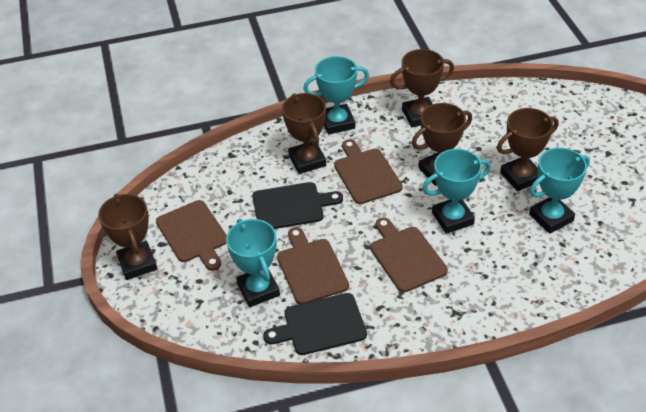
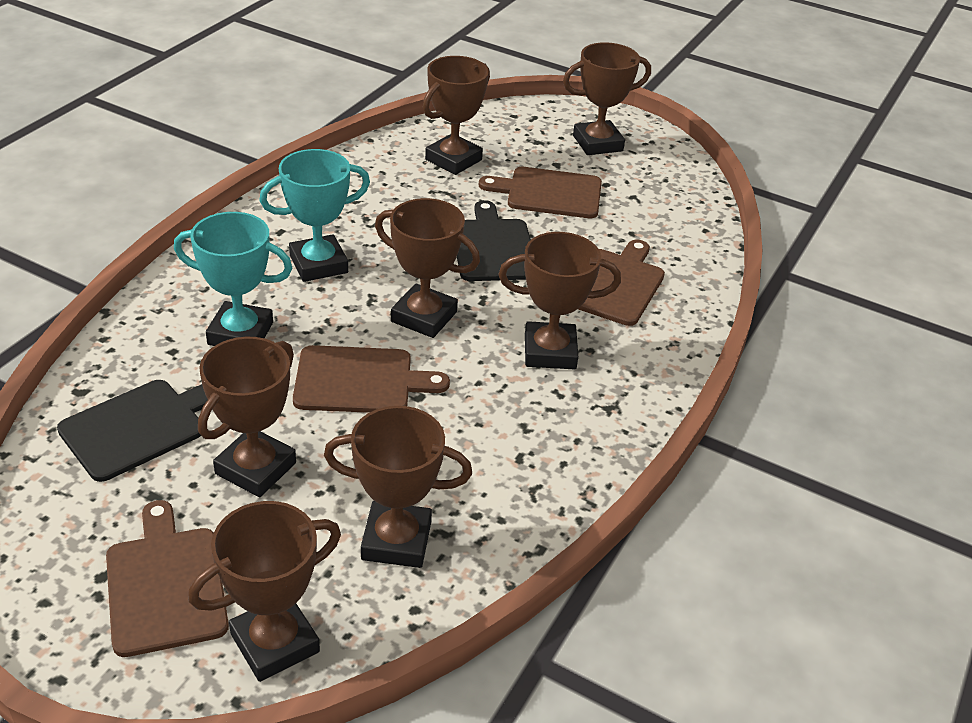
brown trophy: [98,194,157,280] [282,93,326,174] [390,49,454,127] [412,103,472,186] [497,108,559,191] = 5 -> [188,501,341,682] [198,337,296,497] [324,406,472,568] [375,198,480,338] [423,56,490,175] [499,232,621,369] [563,42,651,155] = 7
turquoise trophy: [226,219,280,307] [303,56,369,135] [422,149,491,234] [529,148,590,234] = 4 -> [174,212,292,346] [259,149,370,282] = 2

